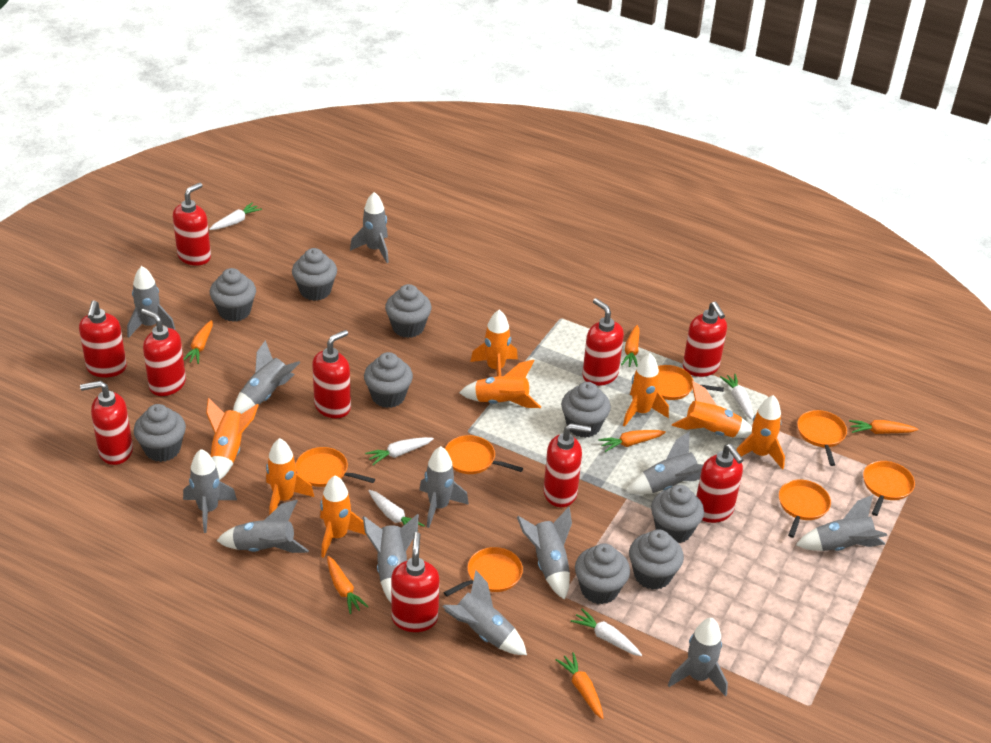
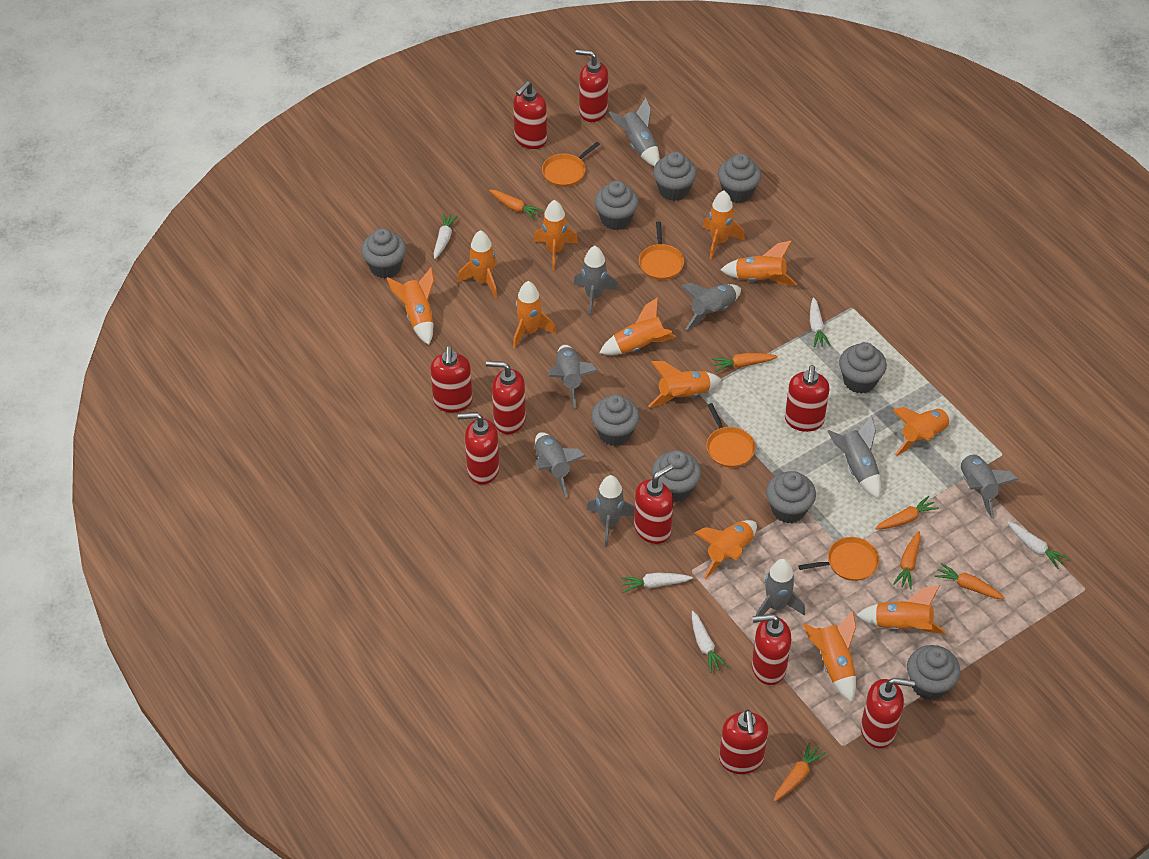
grey rocket: [127,266,176,338] [183,449,237,533] [216,500,309,553] [233,340,300,414] [350,192,389,263] [363,514,419,602] [420,446,469,528] [443,570,527,655] [517,507,572,600] [627,431,703,495] [668,618,728,697] [796,495,887,551] = 12 -> [535,432,586,497] [549,345,597,408] [573,246,619,316] [587,475,635,547] [609,98,660,166] [680,283,741,330] [755,559,805,623] [827,415,881,499] [960,451,1019,519] = 9
orange pan: [296,447,375,487] [444,547,523,596] [445,435,523,474] [658,365,724,400] [779,480,831,538] [797,410,847,466] [863,461,915,516] = 7 -> [542,142,600,187] [639,222,684,280] [706,403,756,468] [798,537,879,581] = 4
orange rocket: [206,398,259,480] [266,438,314,515] [320,476,366,558] [459,360,541,408] [470,309,518,376] [623,353,669,427] [672,381,752,438] [737,395,785,470] = 8 -> [387,267,434,345] [457,230,497,298] [513,281,556,348] [533,200,578,270] [599,297,676,355] [648,361,722,408] [695,520,757,579] [703,191,745,259] [721,241,797,285] [803,611,856,703] [857,585,946,634] [892,407,954,456] = 12

